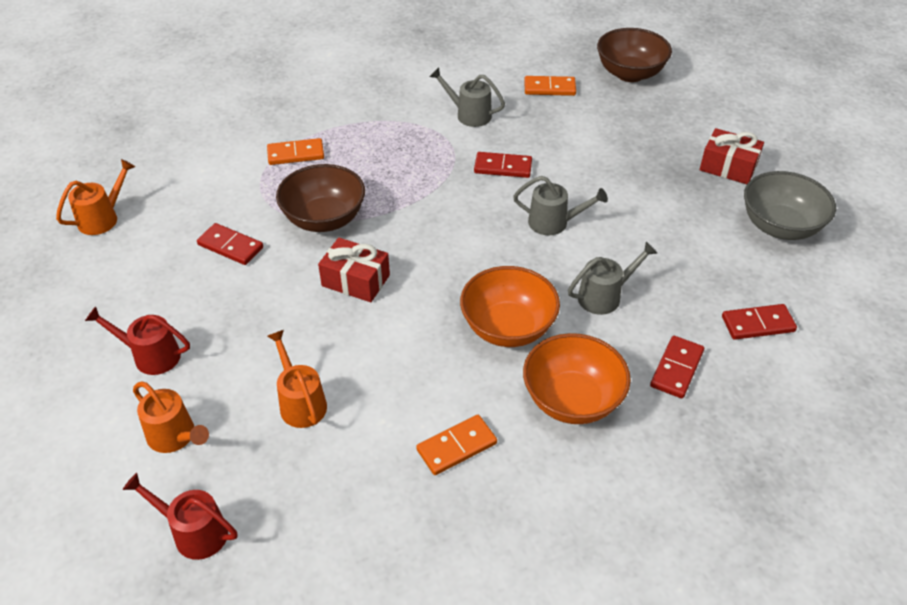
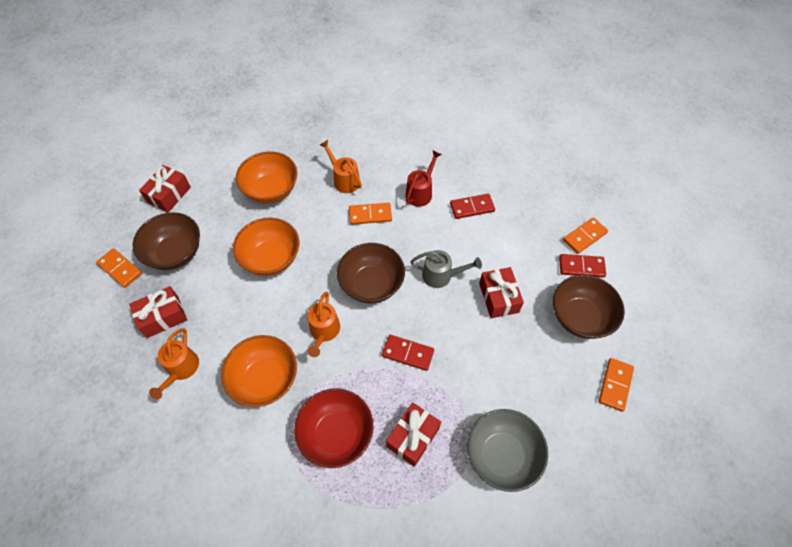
brown bowl: [276,164,365,232] [597,28,672,82] = 2 -> [133,212,200,270] [337,243,405,304] [553,275,625,339] = 3
grey watering can: [429,67,505,127] [513,176,608,235] [568,242,657,315] = 3 -> [410,250,482,288] = 1
orange bowl: [460,266,560,347] [523,333,631,424] = 2 -> [221,335,297,407] [233,218,299,276] [236,152,297,203] = 3
orange domino: [267,138,324,165] [416,415,497,475] [524,76,576,96] = 3 -> [96,248,142,288] [349,203,392,225] [563,217,608,254] [599,358,634,412] = 4
red bowl: none = 0 -> [294,388,374,468] = 1
red domino: [197,223,263,265] [474,152,532,178] [650,336,704,398] [722,304,797,340] = 4 -> [382,335,434,371] [450,194,495,219] [559,254,606,278] = 3
red gift: [318,238,390,302] [700,128,764,184] = 2 -> [129,286,187,338] [139,165,191,213] [386,402,441,467] [479,267,524,318] = 4
red watering can: [85,306,190,375] [123,473,237,560] = 2 -> [405,150,442,207] = 1

